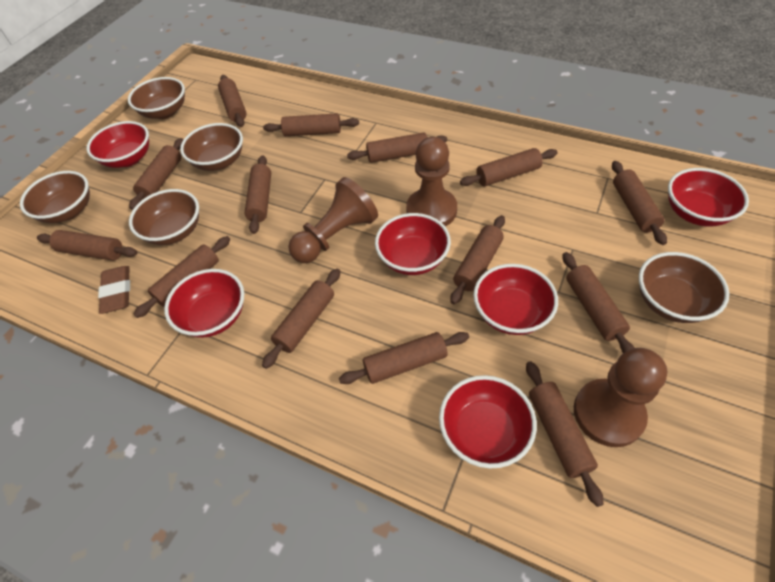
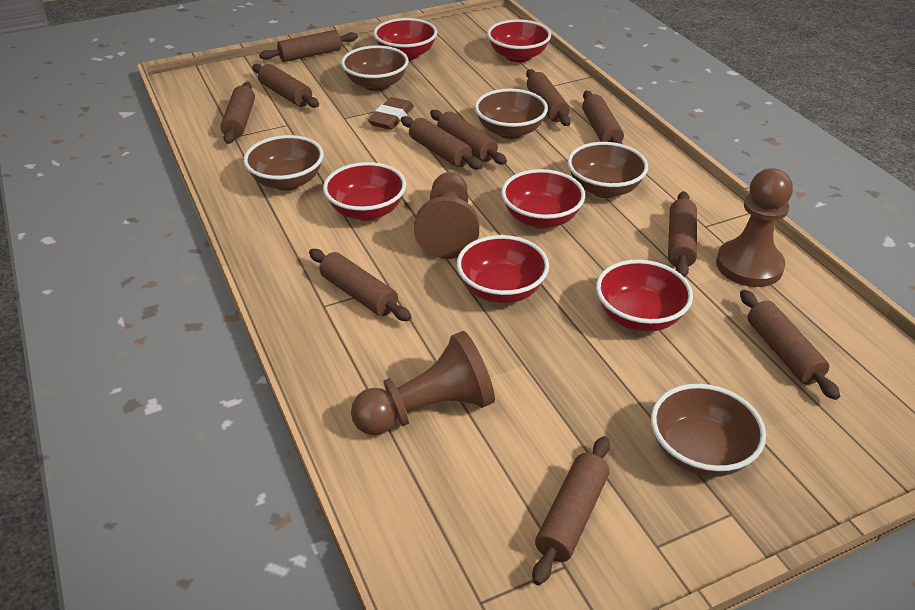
brown rolling pin: [37,230,137,261] [129,138,184,210] [133,236,230,318] [218,75,246,127] [244,155,271,234] [262,269,341,369] [263,113,359,136] [339,332,469,384] [347,133,447,163] [450,215,505,304] [460,148,558,186] [526,361,603,507] [563,252,635,353] [612,161,667,245] = 14 -> [221,82,255,144] [252,64,319,108] [259,30,358,62] [309,249,411,321] [401,116,482,170] [430,110,507,165] [526,69,571,126] [532,436,610,585] [582,91,624,144] [668,191,697,277] [740,290,840,400] = 11

